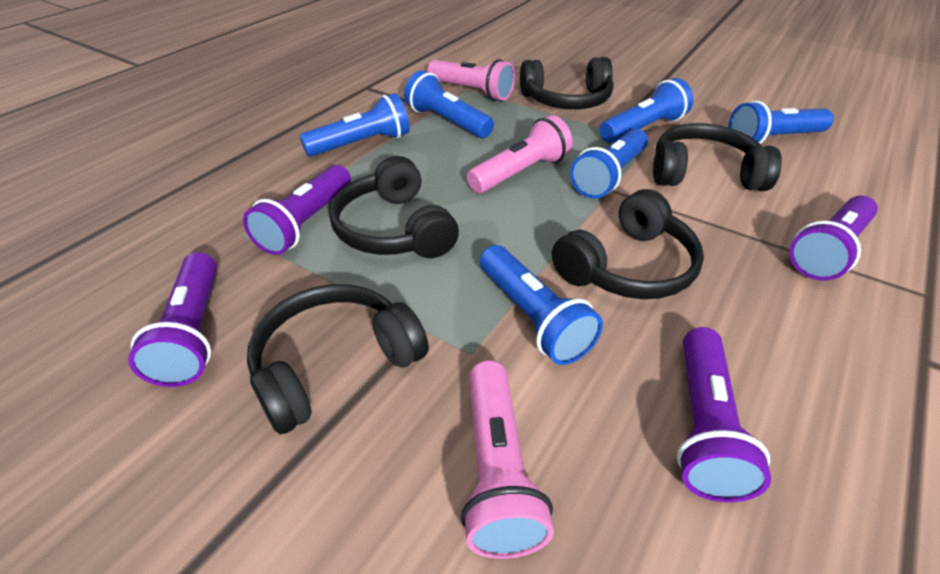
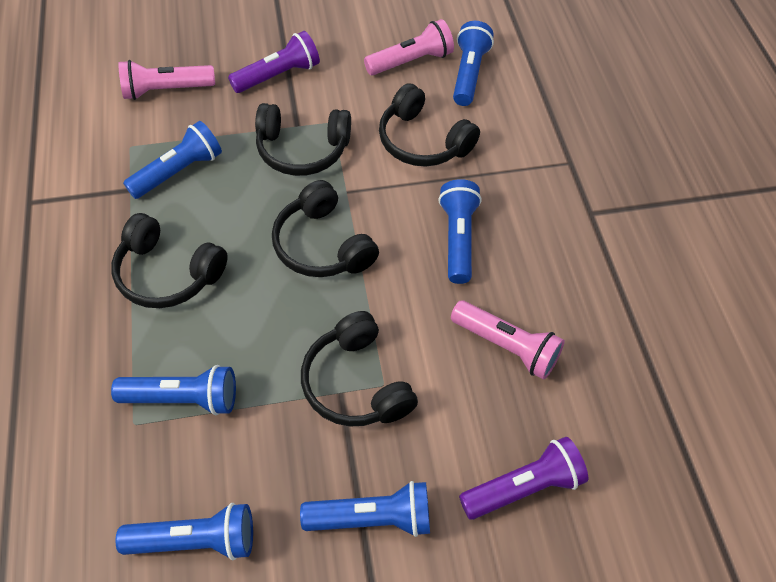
purple flashlight: [128,252,217,387] [243,165,351,255] [677,327,771,502] [789,196,878,280] = 4 -> [228,31,320,93] [459,437,588,520] = 2

